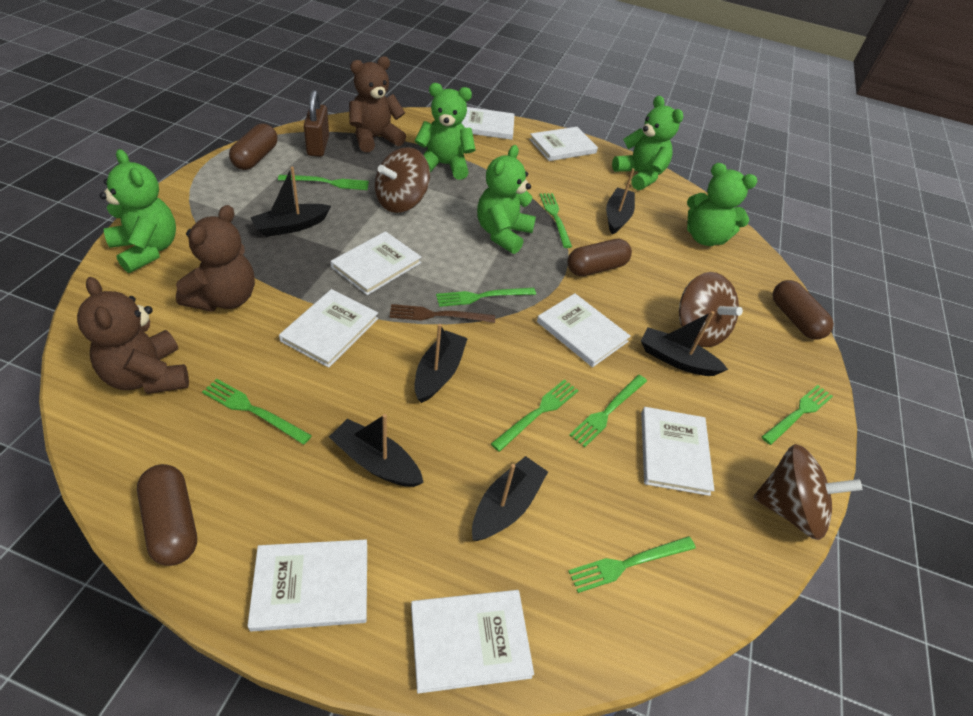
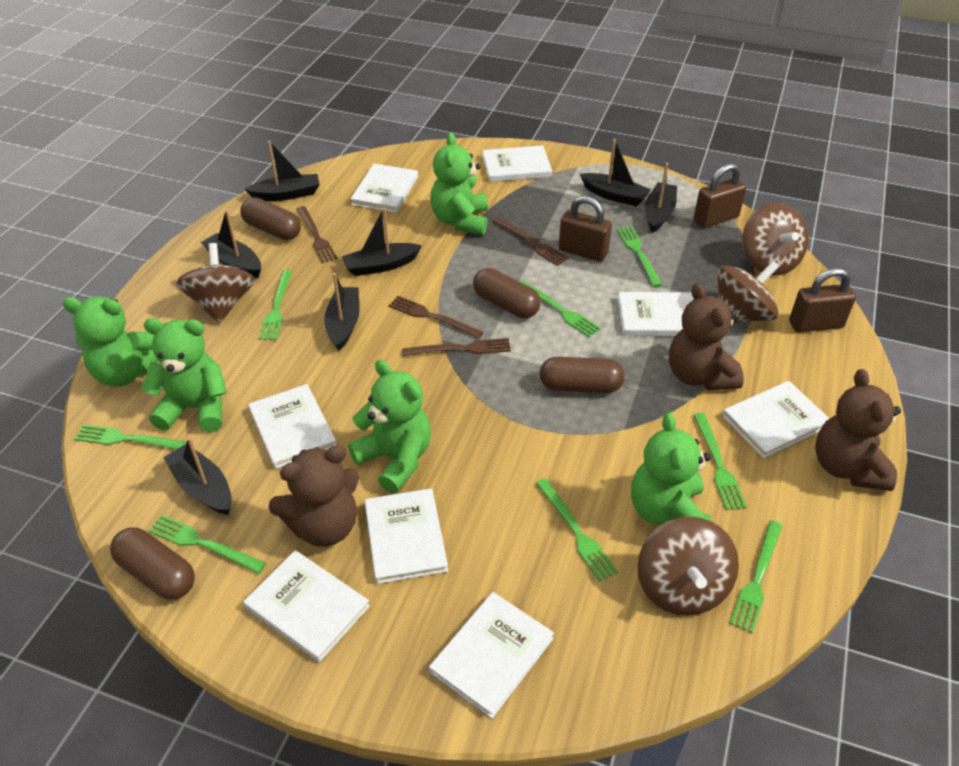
black boat: [250,167,331,237] [329,414,424,487] [415,324,468,403] [472,456,548,541] [606,168,635,234] [641,311,728,376] = 6 -> [163,437,232,515] [201,210,261,278] [244,141,320,201] [324,273,360,350] [341,208,422,276] [580,139,651,206] [645,163,677,233] = 7
brown fork: [389,304,495,323] = 1 -> [297,206,337,263] [388,296,484,339] [402,338,511,356] [493,217,569,266] = 4
brown padlock: [304,90,329,157] = 1 -> [559,196,612,262] [694,164,746,228] [789,268,856,333] = 3
brown spinning top: [375,147,430,213] [679,272,743,347] [753,444,863,540] = 3 -> [176,243,255,323] [637,517,739,616] [717,261,779,323] [742,203,809,276] = 4

